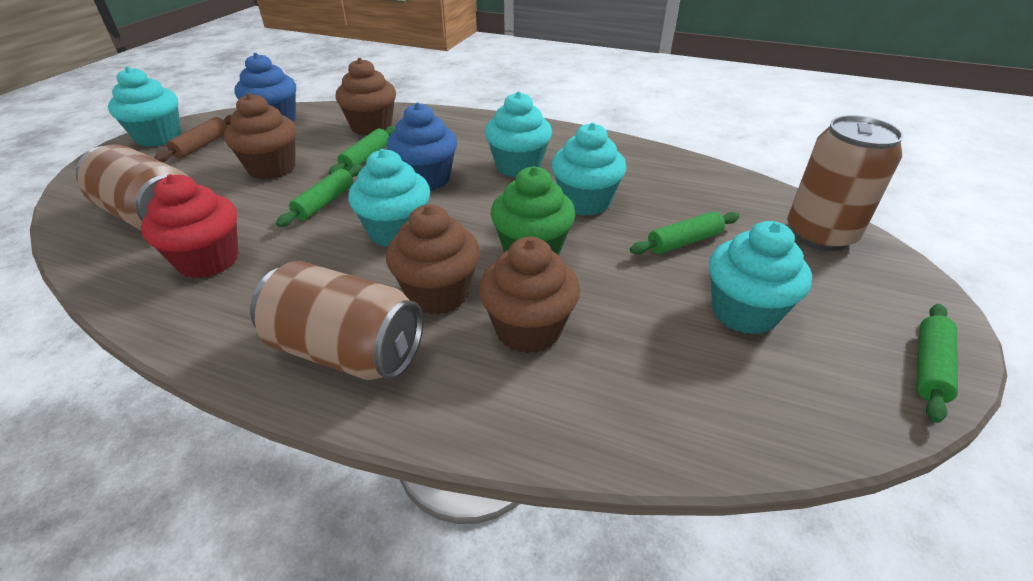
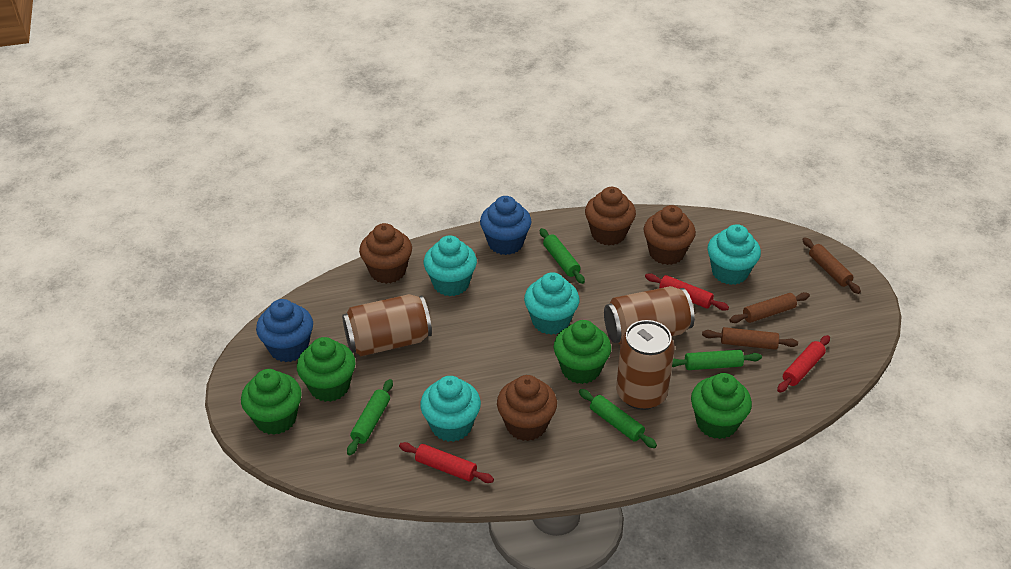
brown rolling pin: [154,115,232,162] = 1 -> [702,327,798,350] [729,292,810,323] [802,237,861,294] = 3
green cupcake: [491,166,576,255] = 1 -> [241,369,302,435] [297,337,356,402] [554,320,611,384] [691,373,752,439] = 4
red cupcake: [141,174,239,278] = 1 -> none = 0
red rolling pin: none = 0 -> [399,442,494,483] [645,273,729,311] [777,335,830,393] = 3
turquoise cupcake: [108,66,181,147] [348,149,430,247] [485,91,552,178] [552,122,626,216] [709,221,812,334] = 5 -> [420,376,481,442] [424,235,477,296] [524,272,579,335] [707,224,761,285] = 4

